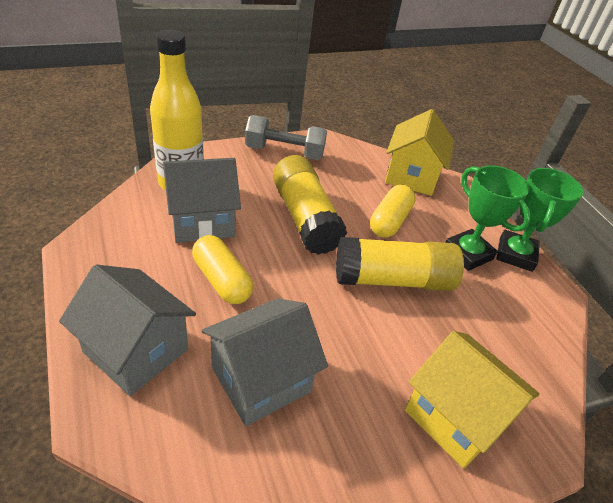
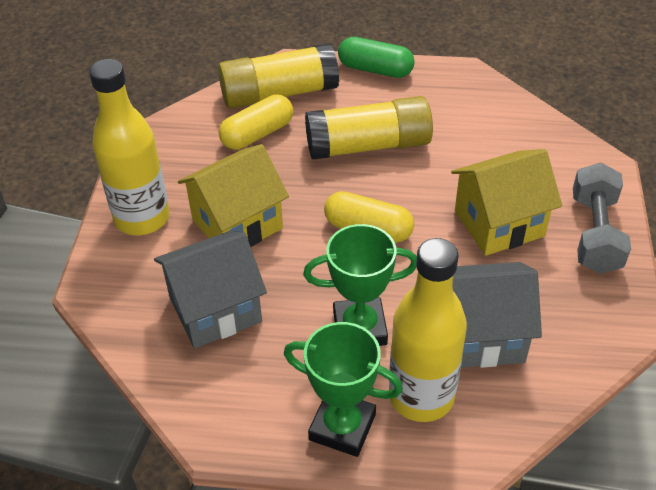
green capsule: none = 0 -> [338,37,415,78] = 1
grey house: [59,264,196,396] [163,158,241,243] [202,298,328,426] = 3 -> [154,230,267,348] [453,262,542,368] = 2
yellow bottle: [150,29,204,191] = 1 -> [89,59,170,235] [389,238,467,422] = 2

